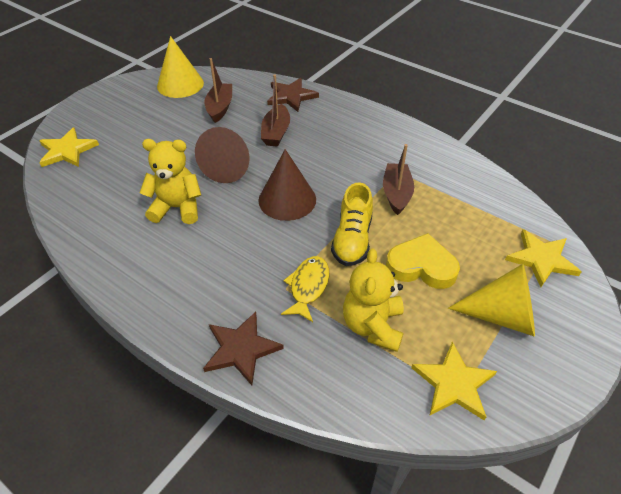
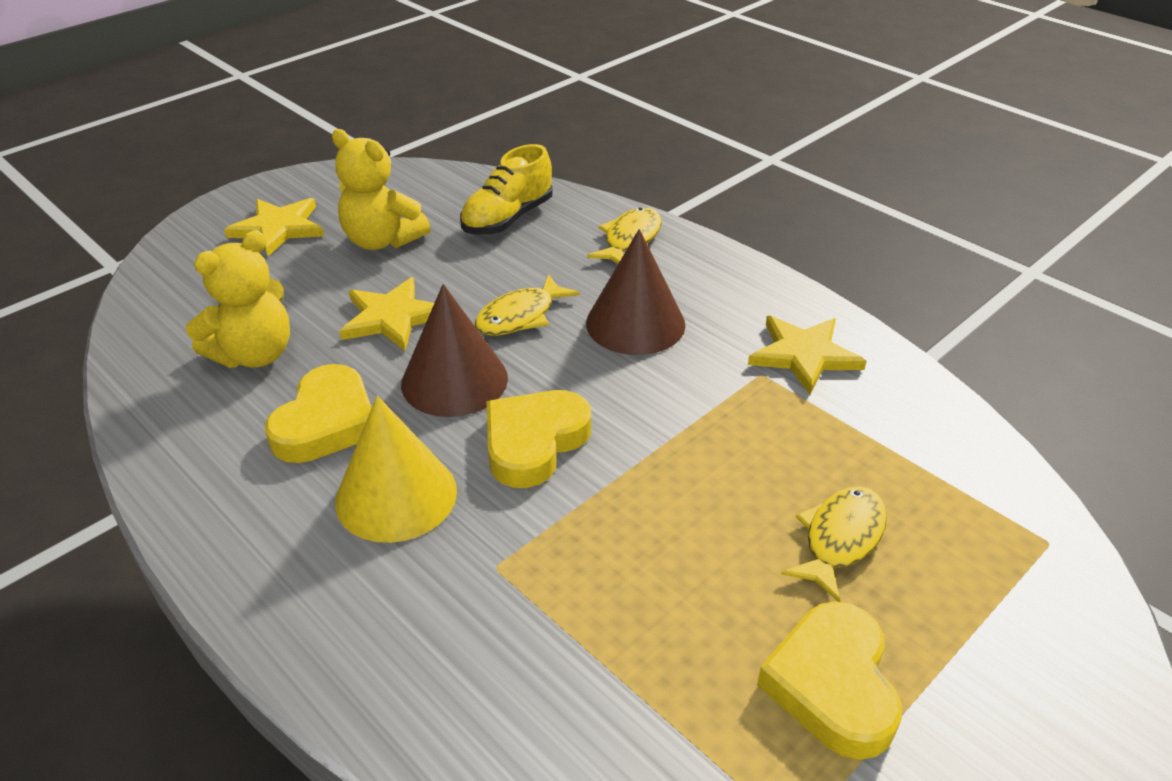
brown boat: [204,58,232,123] [261,74,290,147] [383,144,414,215] = 3 -> none = 0
brown star: [203,312,284,385] [267,78,319,112] = 2 -> none = 0
yellow cone: [157,36,204,98] [448,264,535,337] = 2 -> [335,396,457,543] = 1
yellow fish: [281,256,330,322] = 1 -> [475,274,580,336] [587,208,662,264] [781,486,887,602] = 3
yellow heart: [386,233,460,289] = 1 -> [265,364,372,463] [487,390,591,488] [757,601,902,760] = 3

